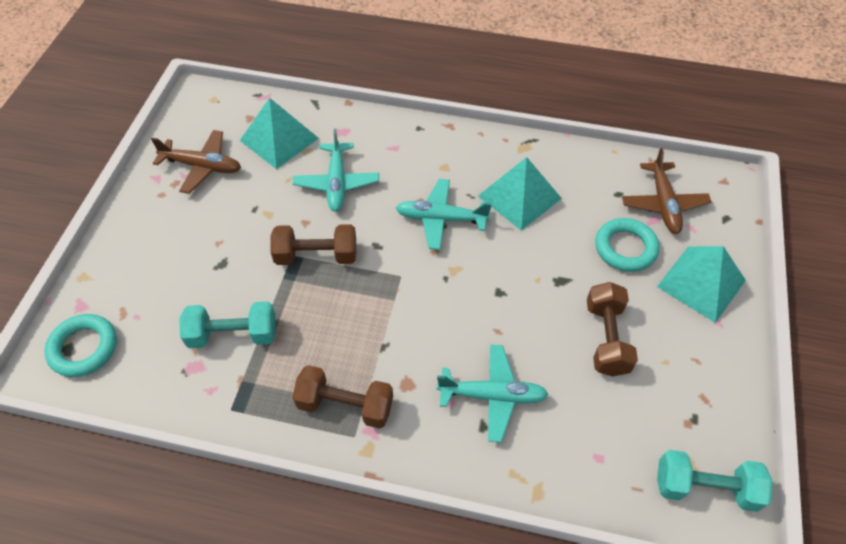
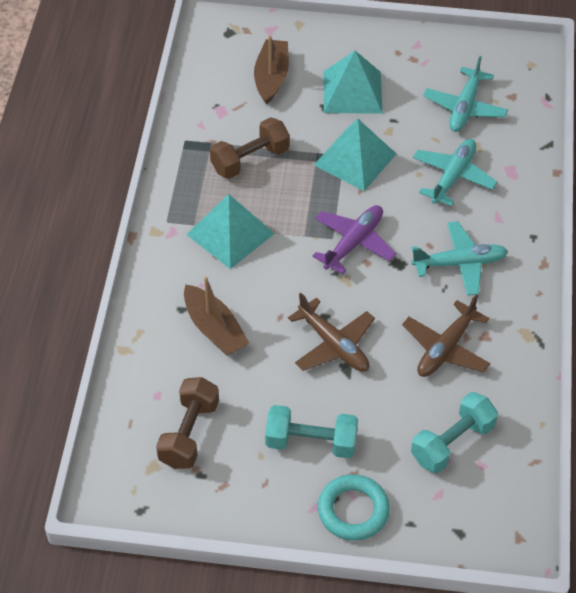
brown boat: none = 0 -> [184,277,249,356] [254,35,289,105] = 2
brown dumbbell: [271,224,356,265] [292,365,393,429] [587,282,638,377] = 3 -> [156,377,219,469] [210,117,290,179] = 2
purple plane: none = 0 -> [312,205,397,274] = 1
turquoise ring: [44,314,117,377] [595,218,659,272] = 2 -> [318,474,390,541] = 1

